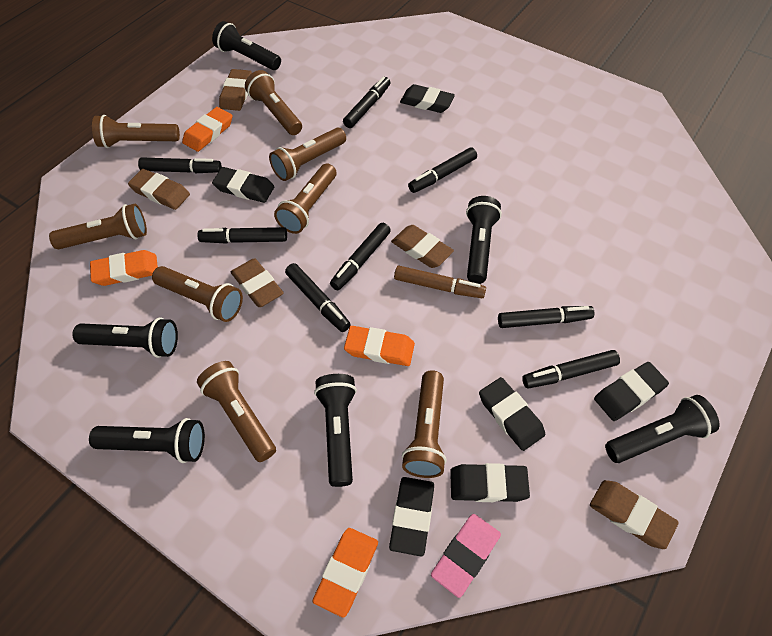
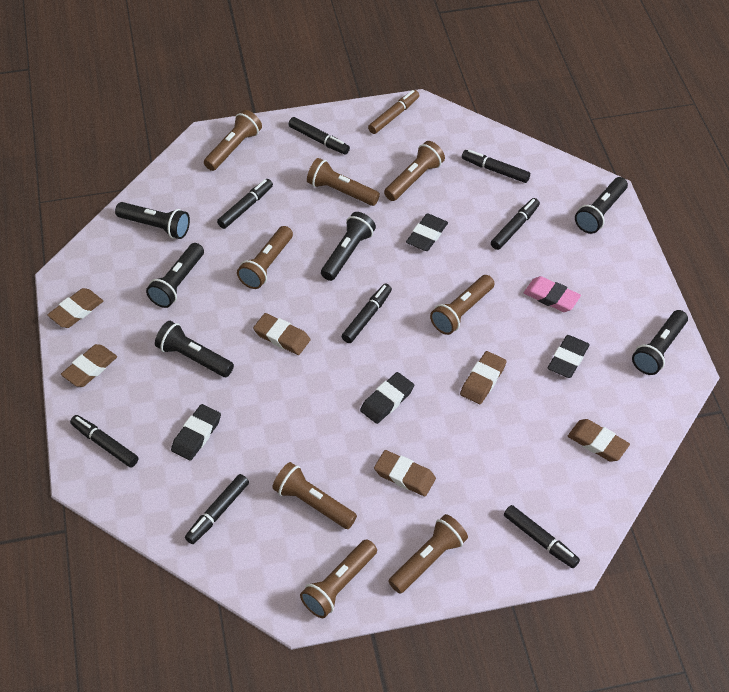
black eraser: [212,167,274,203] [389,477,434,556] [400,84,455,113] [450,463,530,502] [479,377,545,451] [594,362,669,421] = 6 -> [171,404,221,461] [360,372,414,424] [406,213,448,251] [548,335,590,378] = 4
brown eraser: [128,169,190,210] [219,69,252,111] [231,258,284,307] [391,225,454,268] [590,480,679,549] = 5 -> [47,288,103,328] [61,344,117,387] [253,313,310,355] [374,450,436,496] [460,351,507,404] [568,419,630,462] = 6
orange eraser: [90,250,158,286] [182,107,233,152] [313,528,378,618] [344,326,415,366] = 4 -> none = 0

